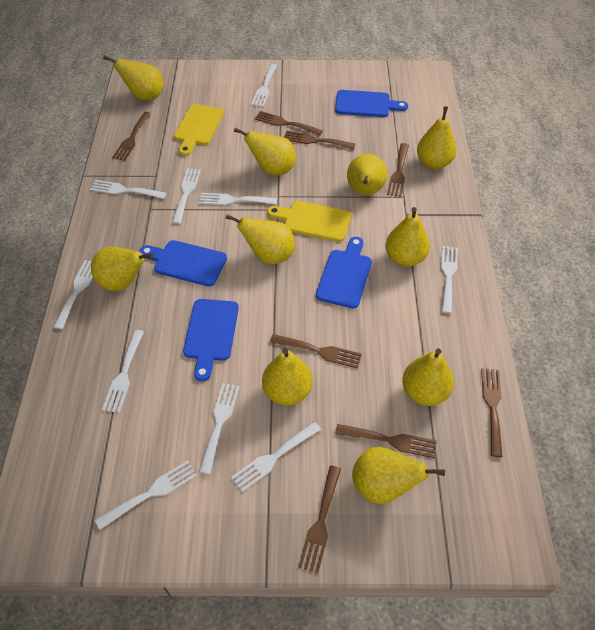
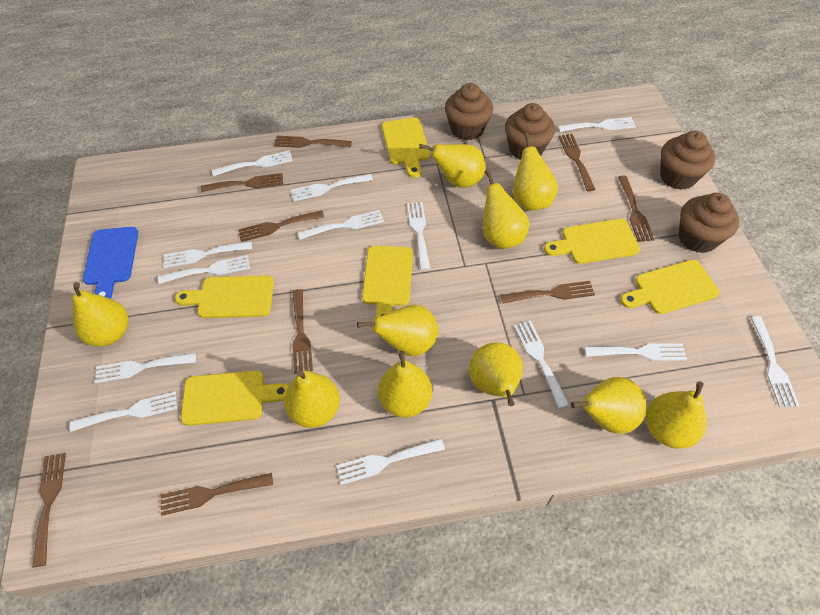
blue cutting board: [139,240,227,287] [183,299,239,381] [316,237,372,309] [335,90,408,117] = 4 -> [83,227,138,299] = 1
brown cupcake: none = 0 -> [445,83,493,140] [505,103,555,159] [660,131,715,190] [679,193,739,253] = 4
brown fork: [112,112,151,161] [255,111,323,135] [270,334,362,369] [284,131,356,149] [298,466,341,573] [335,424,437,458] [387,143,409,197] [481,368,502,457] = 8 -> [32,453,66,568] [161,473,273,516] [201,173,283,192] [238,211,324,242] [274,136,352,148] [292,289,313,374] [501,281,595,304] [558,134,596,192] [618,175,654,242] = 9
white fork: [53,260,93,330] [90,180,166,199] [95,460,198,530] [102,330,144,413] [172,168,201,224] [199,193,277,205] [199,383,240,474] [231,421,321,492] [251,64,277,107] [441,246,458,314] = 10 -> [69,392,177,432] [95,353,196,383] [158,255,250,284] [163,241,252,268] [212,150,293,176] [291,174,373,201] [298,210,384,240] [336,439,445,485] [407,202,430,270] [514,320,569,408] [558,117,636,132] [585,343,687,361] [750,316,799,407] = 13
yellow cutting board: [174,104,224,156] [267,201,351,242] = 2 -> [175,276,274,318] [181,370,289,426] [362,246,413,317] [382,117,430,178] [544,219,640,264] [620,260,720,314] = 6

